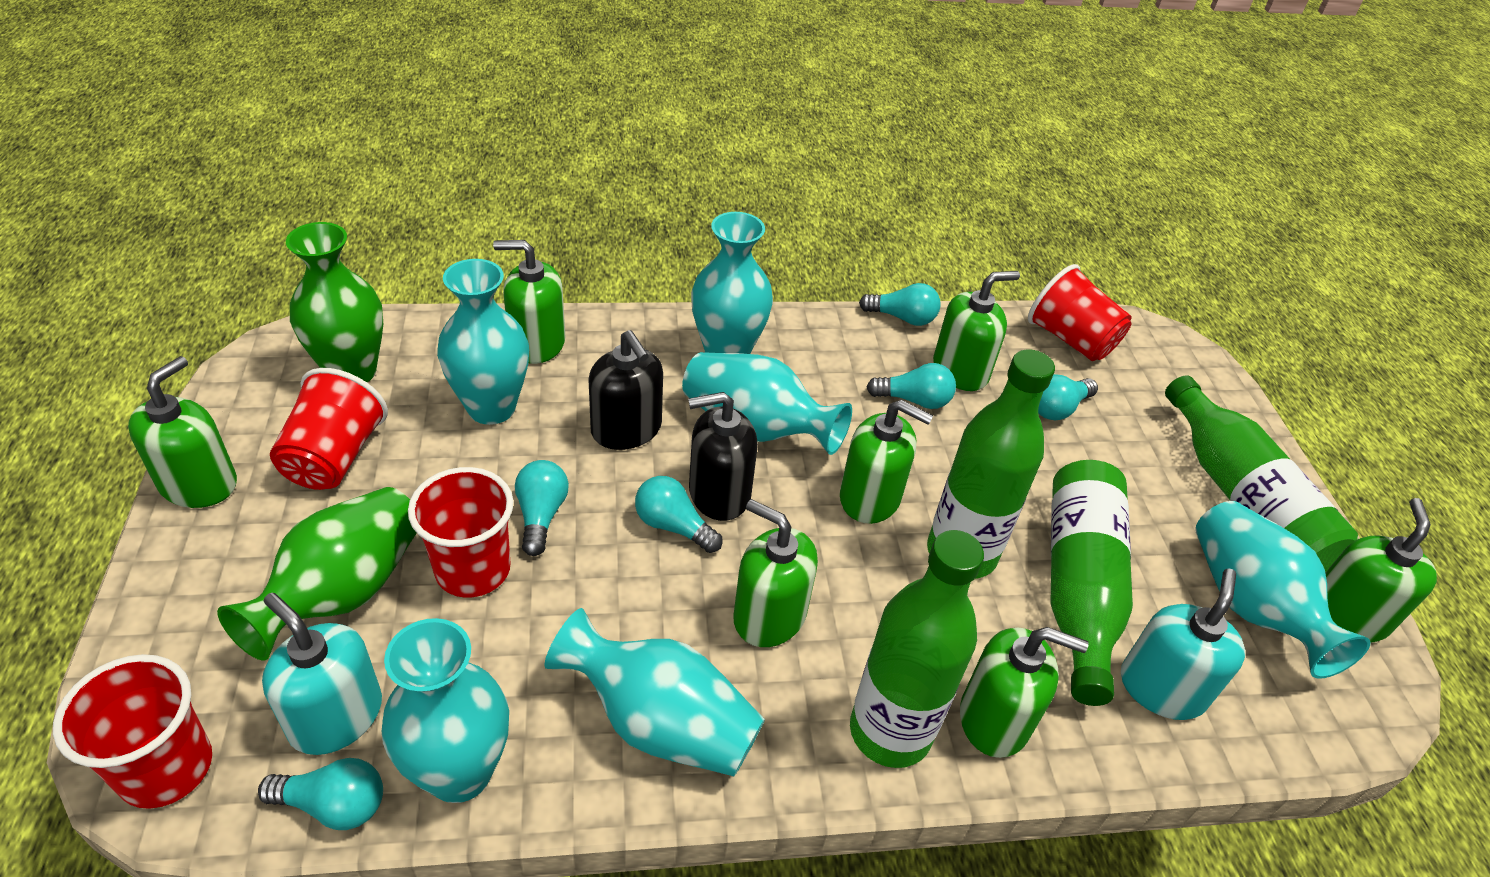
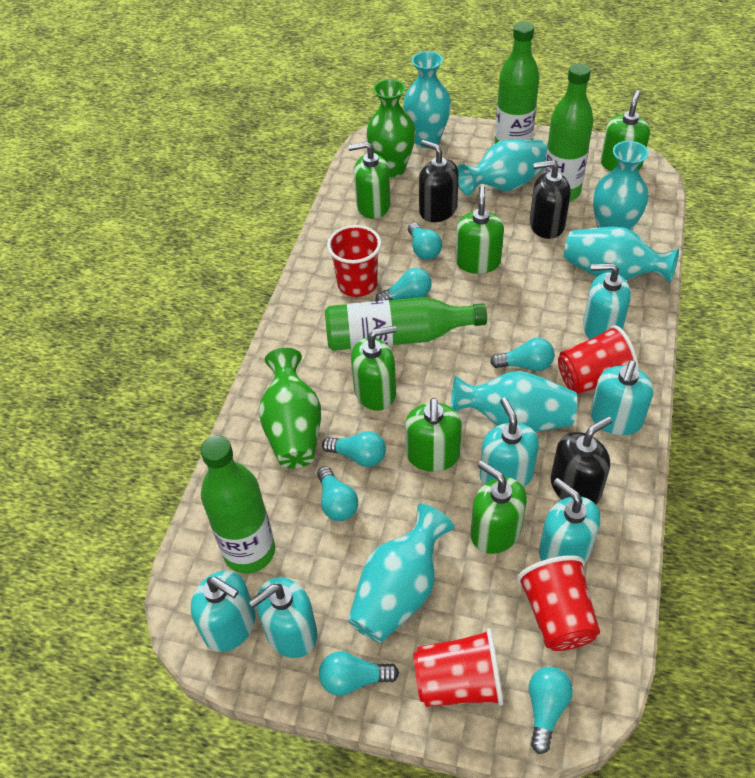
black soap dispenser: [588,330,663,450] [688,392,758,521] = 2 -> [419,140,459,222] [530,160,571,239] [551,416,612,504] = 3
green soap dispenser: [128,356,237,508] [493,240,566,364] [733,499,818,647] [840,399,933,524] [933,271,1020,391] [960,627,1089,758] [1326,498,1437,642] = 7 -> [348,141,390,219] [351,325,397,411] [405,398,462,472] [455,186,504,274] [471,461,527,554] [600,90,650,171] = 6
turquoise light bulb: [258,758,383,830] [515,460,569,556] [635,476,722,553] [859,283,941,326] [866,363,956,409] [1038,374,1098,420] = 6 -> [317,466,358,521] [319,651,399,696] [322,431,386,467] [375,268,431,301] [408,223,442,260] [490,338,554,371] [529,667,573,754] = 7
turquoise soap dispenser: [262,593,382,755] [1121,568,1245,720] = 2 -> [191,570,256,652] [249,577,317,658] [479,398,539,487] [539,478,601,563] [583,263,631,339] [590,360,654,435] = 6

